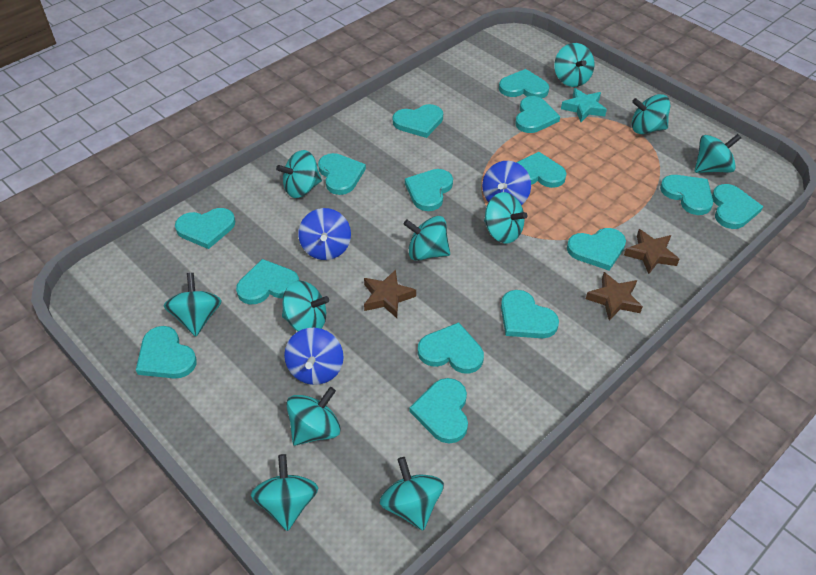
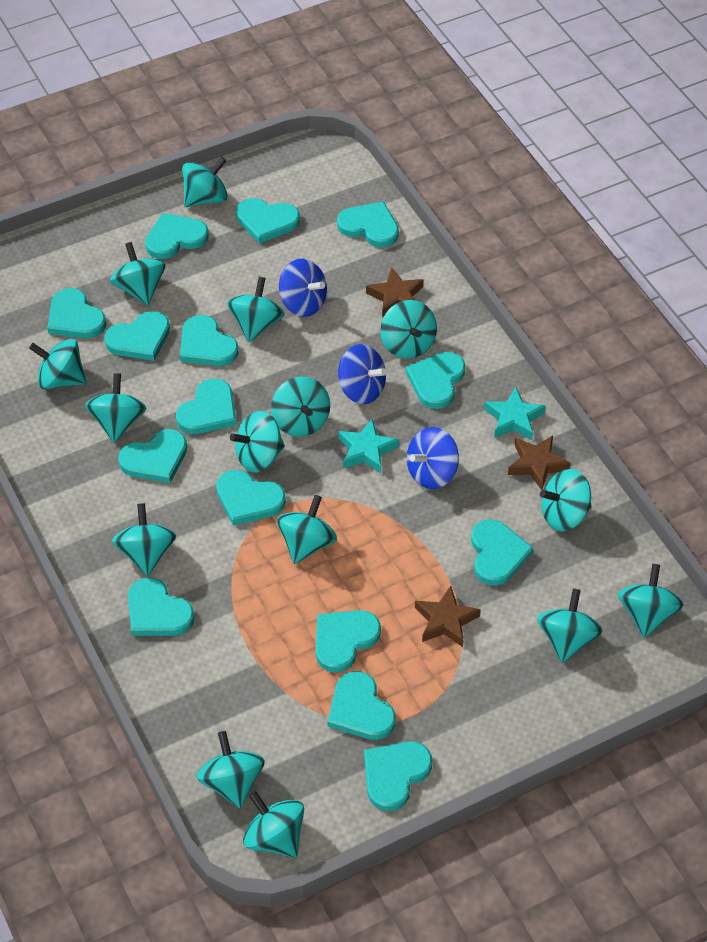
turquoise spinning top: [164,273,222,336] [251,454,318,531] [276,150,322,198] [282,281,329,331] [286,387,341,446] [380,457,444,530] [403,216,450,261] [484,192,527,244] [554,43,594,87] [632,94,670,134] [695,134,741,173] = 11 -> [29,339,86,390] [85,373,146,442] [110,242,165,305] [112,503,176,576] [182,157,228,207] [197,731,265,808] [227,277,285,342] [230,411,285,472] [243,791,304,858] [271,376,330,437] [277,495,337,564] [380,300,437,359] [537,589,603,663] [540,469,592,531] [618,564,684,638] = 15
turquoise star: [561,88,607,122] = 1 -> [338,419,399,474] [484,387,546,440] = 2

